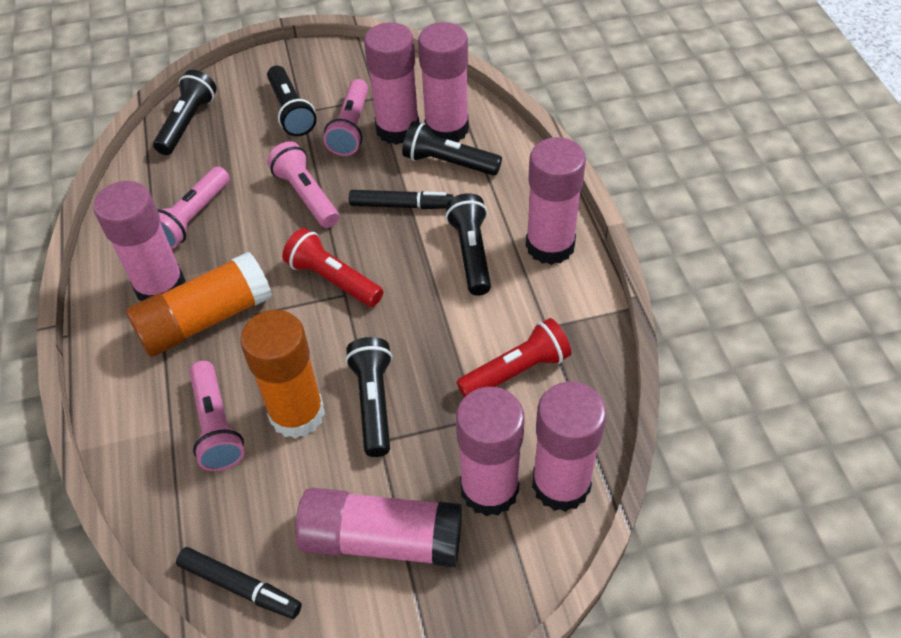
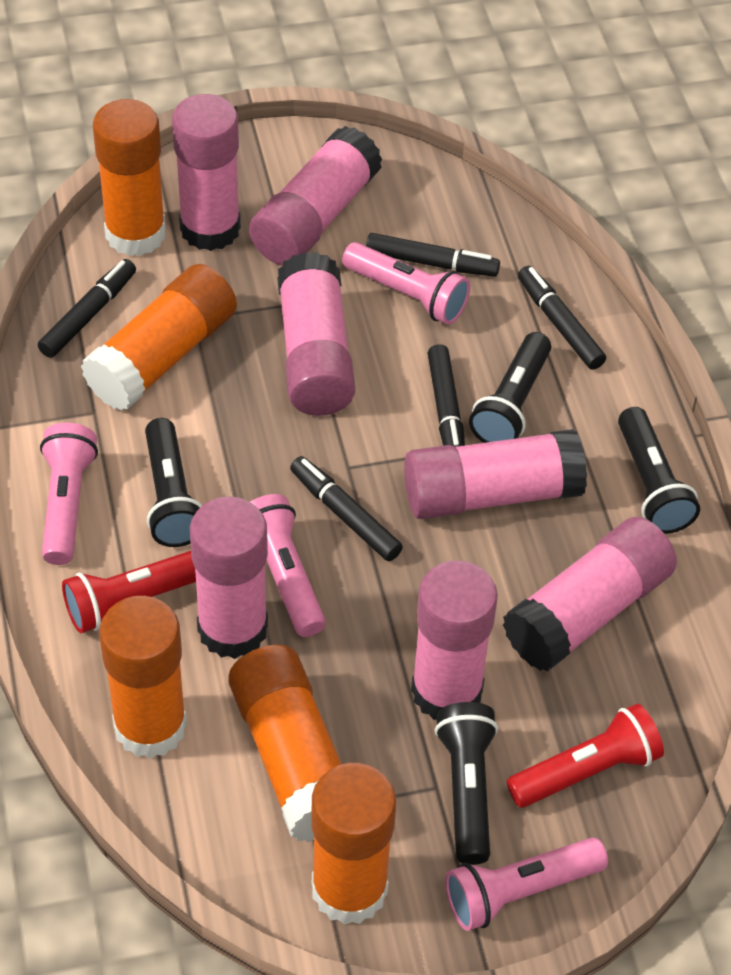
black flashlight: [153,70,217,155] [267,66,317,136] [345,337,392,457] [402,121,502,176] [446,193,491,296] = 5 -> [145,418,202,547] [435,702,498,865] [469,332,551,443] [618,407,700,534] = 4
black marker: [176,547,302,619] [349,190,454,209] = 2 -> [38,259,136,358] [290,456,403,561] [366,233,500,277] [428,344,465,447] [518,266,606,370] = 5
orange glue stick: [126,252,272,357] [240,310,325,439] = 2 -> [81,264,237,411] [93,99,166,256] [99,596,187,759] [228,645,341,842] [311,763,396,925] = 5

